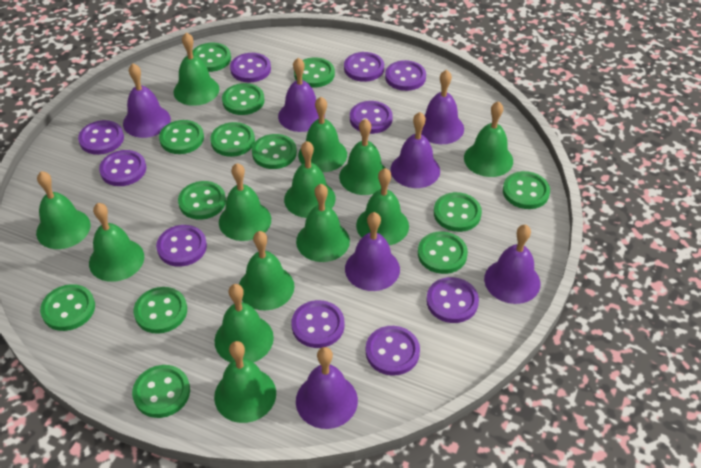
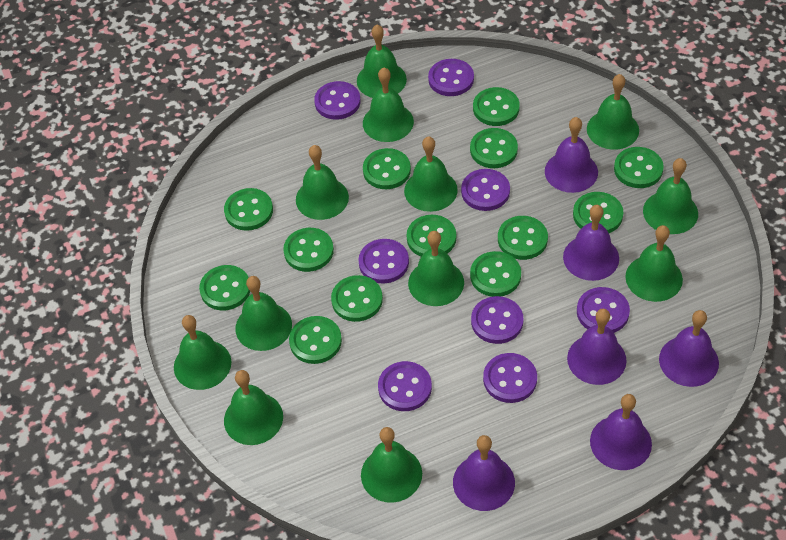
green bell: [36,171,90,249] [89,203,144,282] [174,32,219,106] [214,284,274,363] [214,341,276,423] [219,163,271,241] [239,231,294,310] [284,141,336,218] [296,184,350,262] [298,97,347,172] [339,119,385,195] [356,168,409,245] [464,101,513,177] = 13 -> [174,315,231,390] [224,370,283,445] [236,276,292,351] [296,145,349,220] [357,25,407,98] [361,427,422,503] [363,67,414,142] [404,136,458,212] [408,231,464,306] [587,74,639,150] [625,225,683,302] [643,158,698,234] = 12
purple bell: [123,63,171,138] [278,58,325,132] [296,347,358,429] [345,212,400,291] [390,112,440,188] [421,70,464,144] [484,225,540,304] = 7 -> [453,435,515,511] [545,117,598,193] [563,205,619,281] [567,309,627,385] [590,394,652,470] [659,310,719,387] = 6
purple button: [78,120,124,155] [99,150,146,186] [156,225,207,267] [230,53,271,83] [291,300,344,348] [344,52,384,82] [350,101,393,134] [366,326,420,376] [385,60,426,91] [426,277,479,323] = 10 -> [314,81,361,120] [358,239,409,284] [378,361,432,411] [428,59,474,96] [461,169,510,211] [471,296,523,344] [483,353,537,403] [577,287,630,333] = 8

